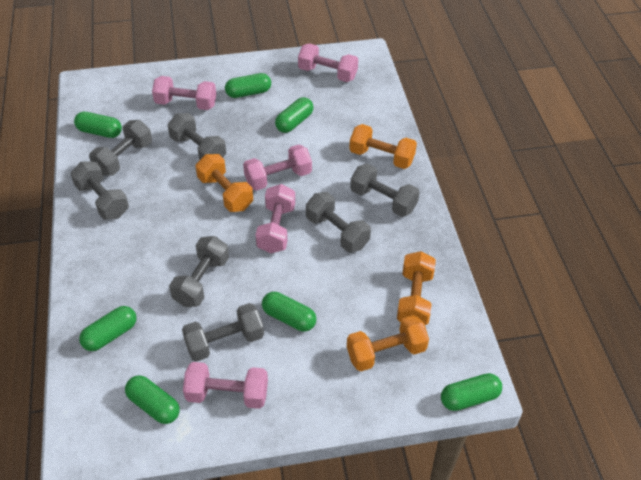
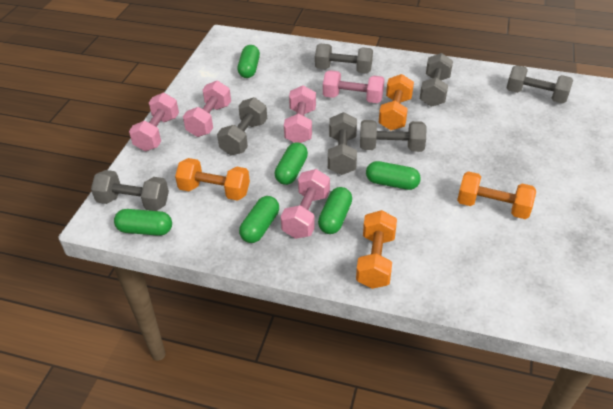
green capsule: [74,112,122,138] [79,306,137,351] [125,375,180,424] [225,73,271,98] [262,292,316,332] [275,97,314,133] [441,373,502,411] = 7 -> [114,209,172,236] [238,45,260,78] [239,196,279,243] [275,142,308,185] [318,187,352,234] [366,161,421,190] = 6

